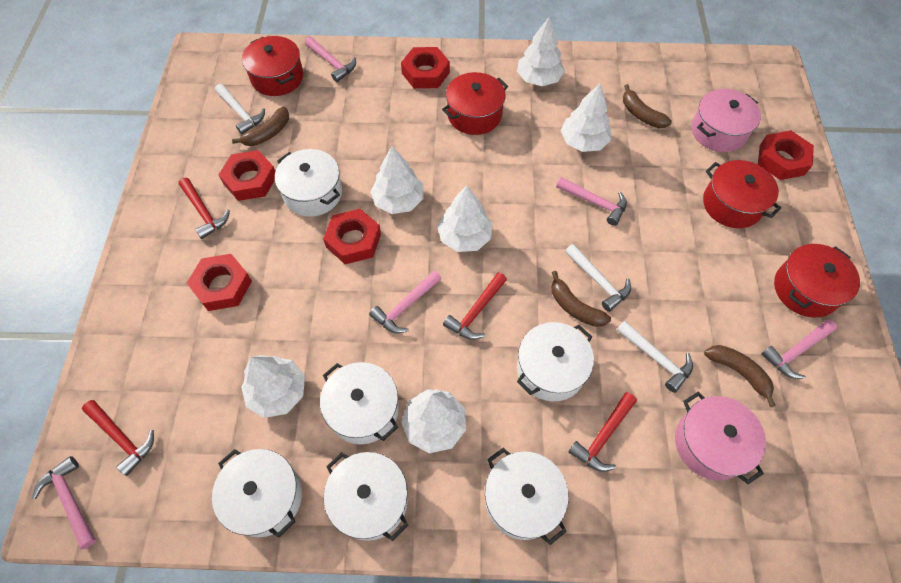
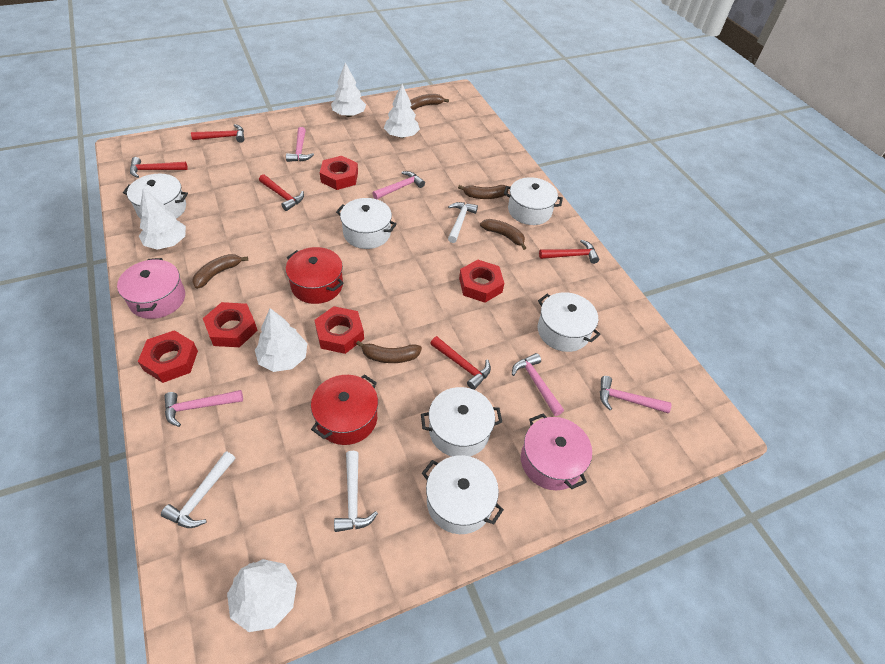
brown banana: [232,107,289,146] [551,271,611,327] [623,84,672,128] [704,345,775,407] = 4 -> [192,254,248,289] [356,341,422,363] [410,94,449,110] [458,185,509,199] [480,219,526,250] = 5
red hammer: [82,400,154,476] [179,178,230,239] [443,273,507,340] [568,392,637,472] = 4 -> [130,157,188,178] [191,124,244,143] [259,174,304,211] [430,336,491,390] [539,240,599,264] = 5
red pot: [242,36,304,96] [442,72,508,135] [703,160,781,228] [774,244,860,318] = 4 -> [286,247,344,304] [311,374,378,445] = 2
white tree: [241,355,305,418] [370,146,424,214] [401,389,466,454] [437,185,492,252] [517,17,565,86] [560,84,611,152] = 6 -> [139,188,186,250] [227,559,297,632] [255,308,307,372] [331,63,366,117] [384,84,420,138] = 5

